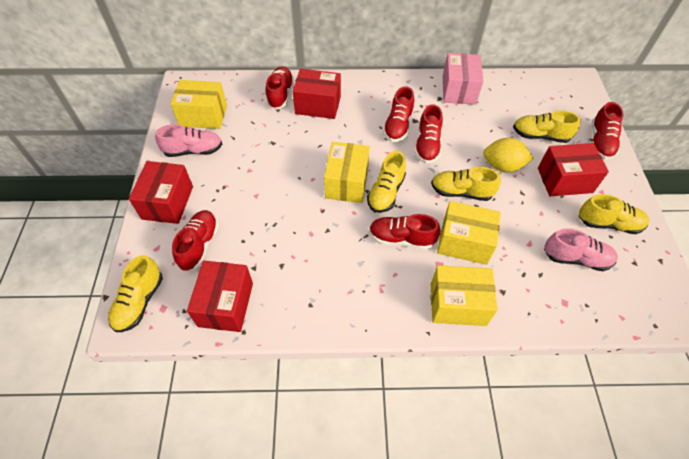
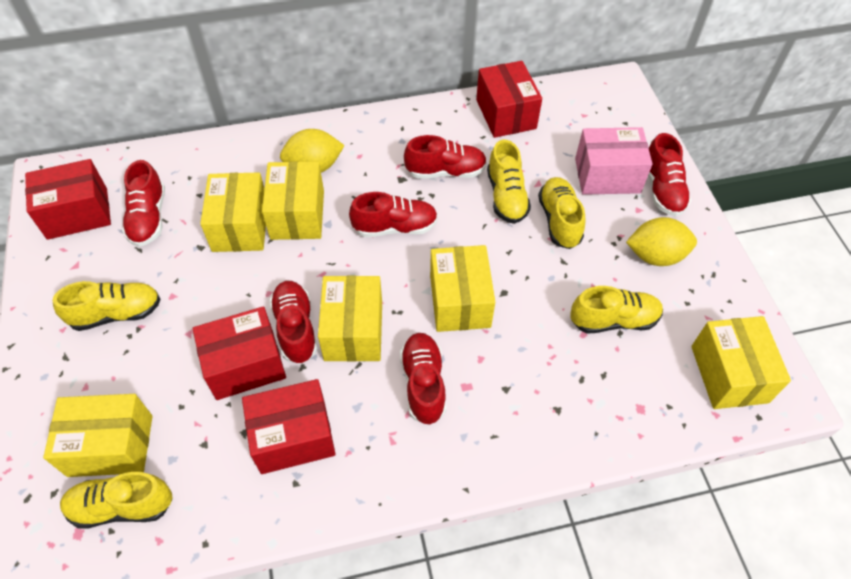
pink shoe: [155,124,222,157] [544,229,618,271] = 2 -> none = 0
yellow box: [170,80,227,129] [324,142,370,203] [431,265,498,326] [437,201,501,265] = 4 -> [43,394,153,477] [200,172,266,252] [262,161,324,240] [318,275,382,362] [430,245,495,332] [691,316,791,409] = 6
yellow lemon: [483,138,534,172] = 1 -> [280,129,345,173] [626,217,697,266] = 2

